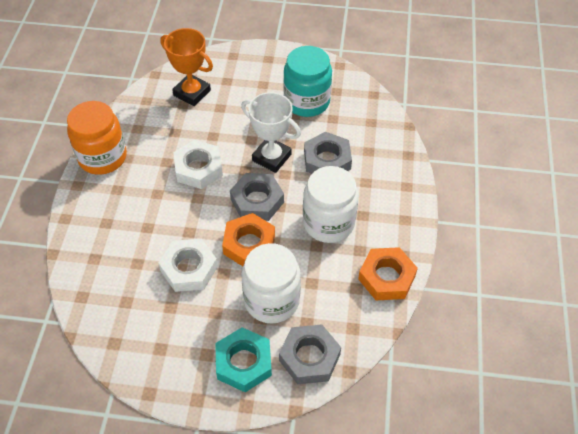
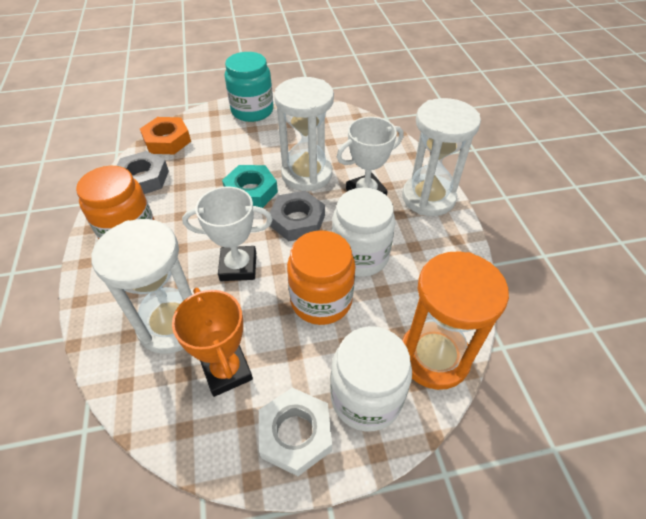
grey nut: [230,173,284,221] [279,324,341,384] [304,132,352,174] = 3 -> [117,151,169,194] [269,191,325,241] = 2
orange hourglass: none = 0 -> [402,251,509,390] = 1
orange jar: [67,101,127,175] = 1 -> [76,166,155,239] [287,230,355,325] = 2
orange nut: [222,213,275,266] [358,247,418,300] = 2 -> [140,117,191,154] = 1
white hourglass: none = 0 -> [91,219,192,354] [274,77,334,191] [402,98,481,216] = 3
white nut: [158,239,218,292] [173,140,223,189] = 2 -> [259,388,332,476] = 1
white trophy: [241,92,301,173] = 1 -> [182,186,273,281] [337,117,403,196] = 2

